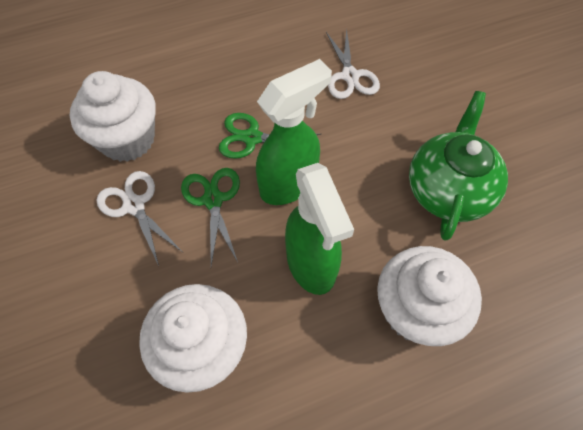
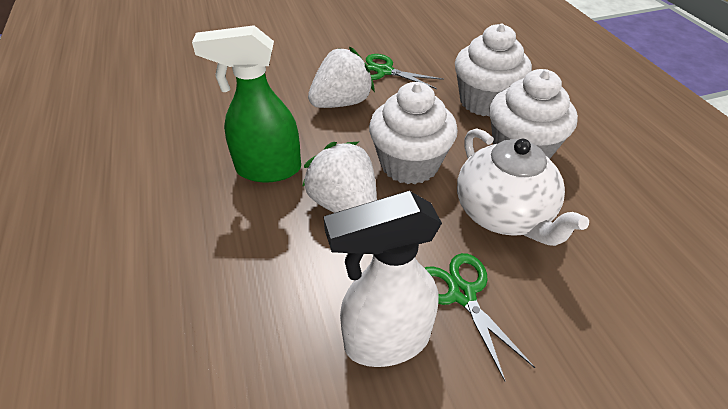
green spray bottle: [256,59,332,205] [285,163,354,295] = 2 -> [192,25,301,182] = 1
green teapot: [409,91,508,241] = 1 -> none = 0
white scissors: [96,171,181,266] [326,28,380,99] = 2 -> none = 0
white spray bottle: none = 0 -> [324,191,442,367] = 1
white strawberry: none = 0 -> [302,142,377,213] [308,46,375,108] = 2
white teapot: none = 0 -> [457,128,589,246] = 1

